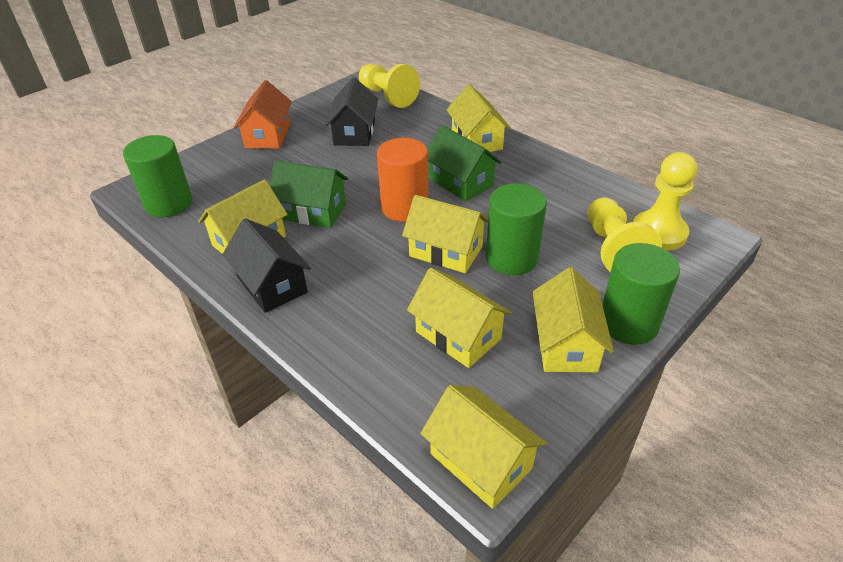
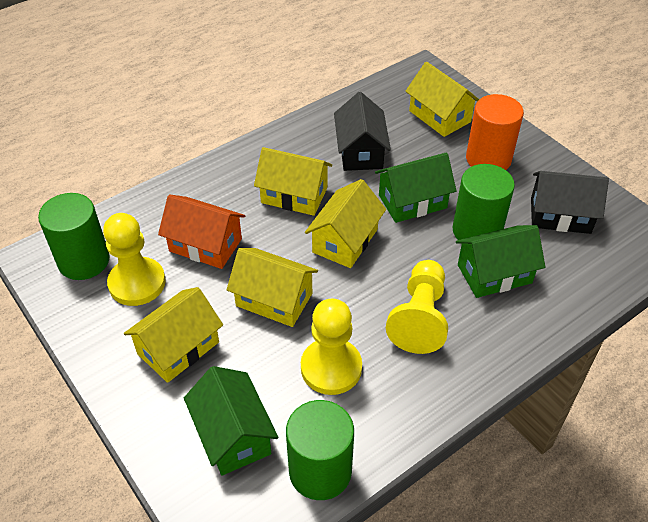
green house: [270,160,348,228] [427,125,502,202] = 2 -> [184,366,278,475] [375,152,456,223] [456,225,545,298] = 3
yellow house: [198,179,288,254] [402,195,488,273] [407,268,512,368] [420,385,547,509] [447,84,511,152] [533,267,614,373] = 6 -> [124,287,223,383] [226,248,318,327] [254,147,332,216] [305,179,386,268] [405,62,479,137] = 5

